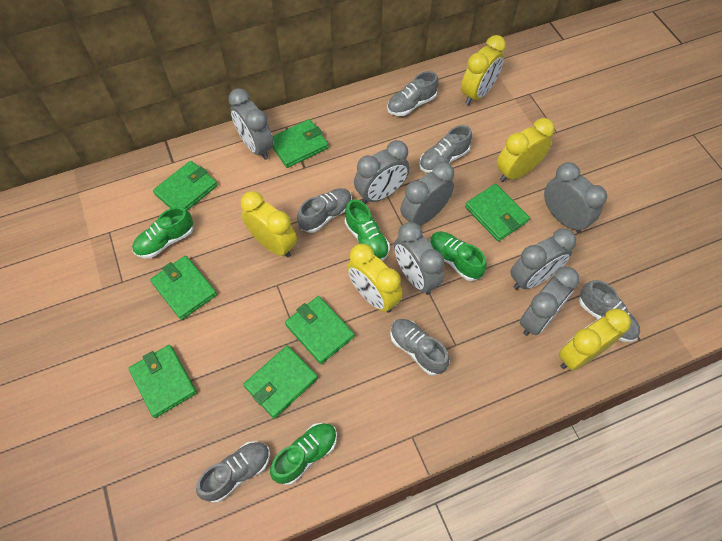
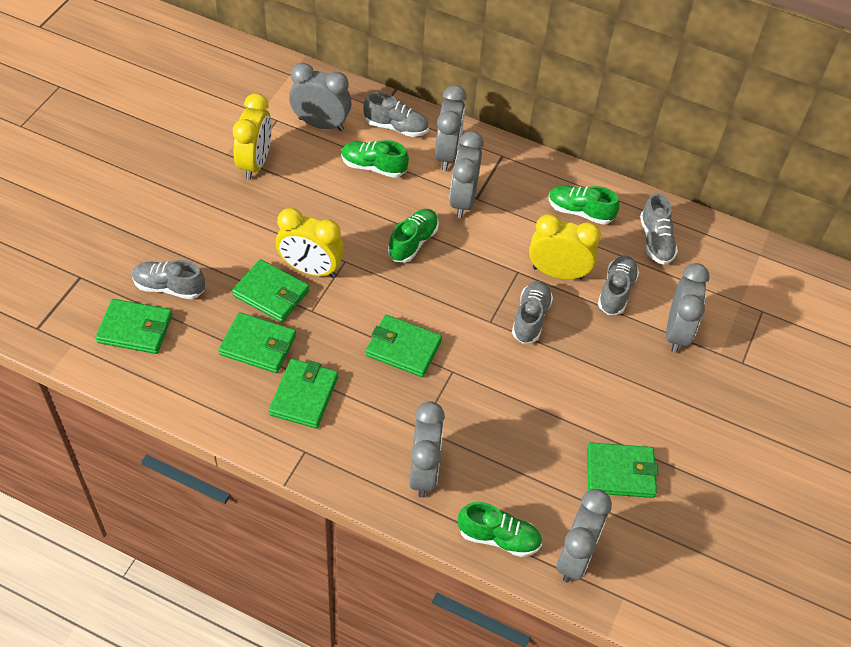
green wallet: [128,345,197,418] [150,256,217,320] [153,161,217,211] [243,346,318,419] [272,119,329,168] [285,296,354,364] [465,184,530,241] = 7 -> [96,299,173,354] [219,312,296,373] [232,259,309,322] [269,359,338,429] [366,315,442,377] [587,442,658,498] = 6
grey clock: [228,88,274,160] [354,140,410,204] [394,222,444,295] [400,162,454,226] [510,228,576,290] [520,266,579,336] [544,162,607,233] = 7 -> [289,63,352,131] [409,401,445,498] [435,85,467,171] [449,131,484,218] [556,489,612,582] [666,263,710,353] = 6
grey shoe: [196,441,270,503] [297,188,352,233] [387,71,439,116] [390,319,449,376] [419,125,472,173] [579,280,640,342] = 6 -> [132,260,205,299] [363,92,429,137] [512,281,553,344] [598,255,639,315] [640,193,678,265] = 5
yellow clock: [241,191,297,257] [347,243,403,313] [461,35,506,105] [497,118,555,182] [559,309,631,371] = 5 -> [233,93,272,180] [276,208,344,278] [529,214,601,279] = 3

